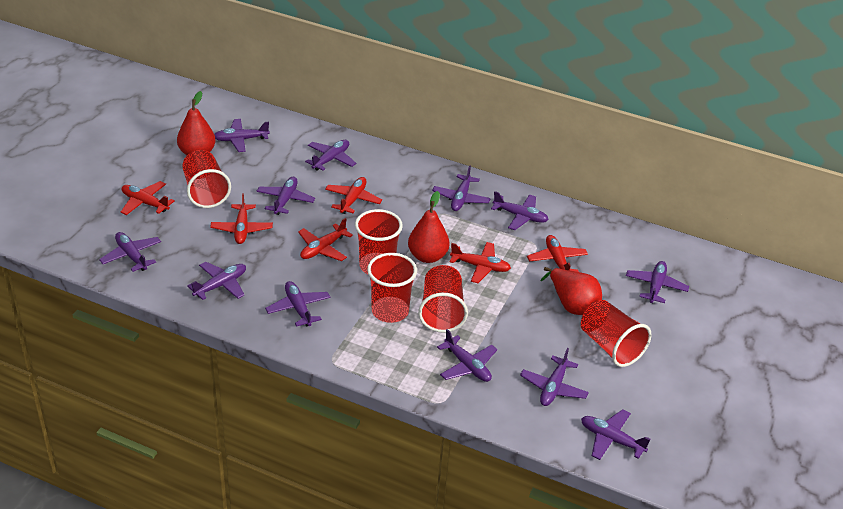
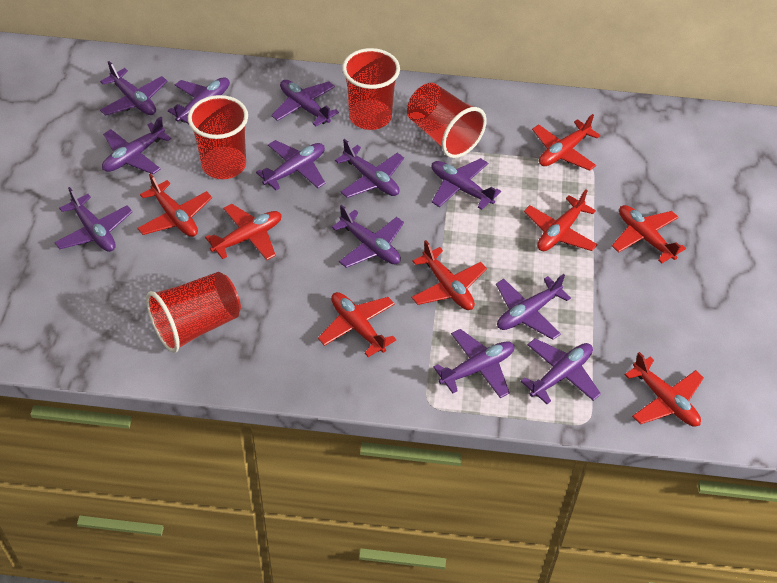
red cup: [182,150,231,208] [355,209,403,274] [367,253,417,323] [418,265,468,333] [581,300,651,367] = 5 -> [146,272,241,353] [188,95,248,179] [342,48,400,130] [407,83,487,158] = 4
red pear: [177,91,215,155] [408,191,449,263] [540,267,602,315] = 3 -> none = 0
red plane: [121,181,175,215] [210,193,273,244] [298,218,353,261] [325,177,382,214] [450,242,511,283] [527,235,588,272] = 6 -> [137,173,212,237] [205,204,281,260] [318,292,397,357] [411,240,487,310] [524,189,598,251] [532,114,600,171] [612,205,686,264] [625,352,704,427] = 8

